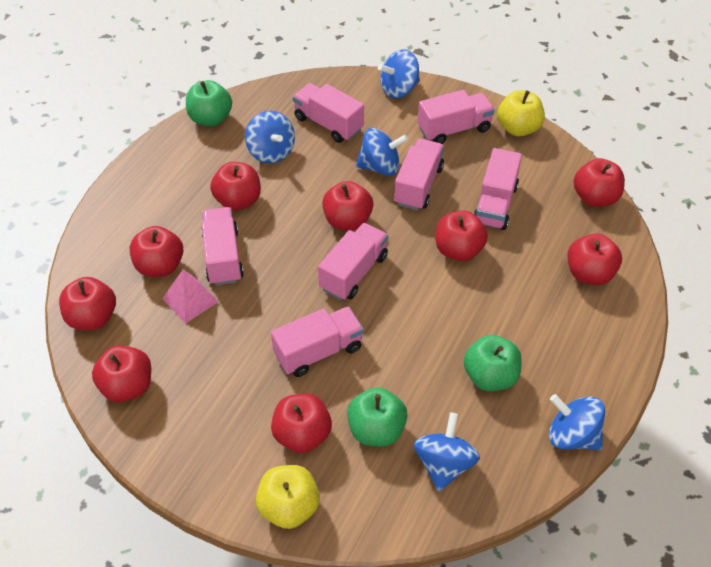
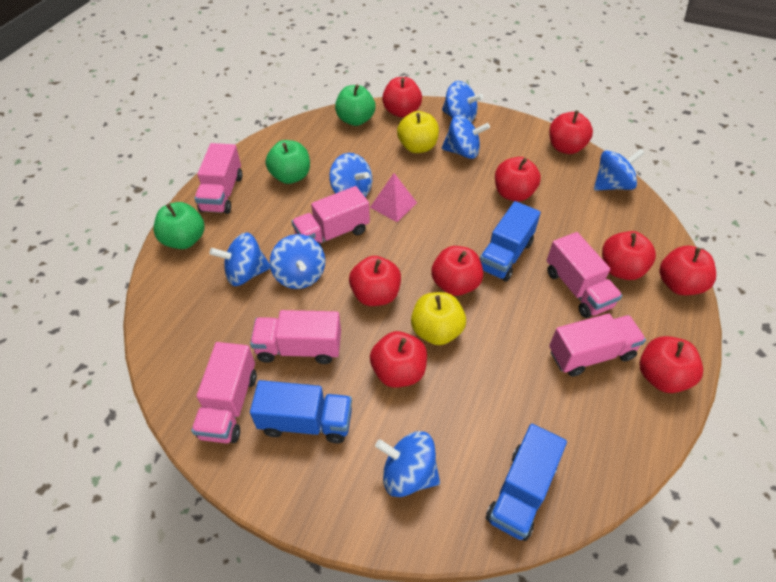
blue spinning top: [245,111,295,164] [356,128,408,176] [378,49,420,99] [414,413,480,492] [549,394,605,450] = 5 -> [209,233,270,286] [270,234,325,289] [329,153,372,197] [375,431,440,497] [442,81,483,123] [442,115,490,159] [594,149,645,191] = 7
blue truck: none = 0 -> [250,380,352,443] [480,201,541,282] [486,424,567,541] = 3
pink truck: [201,207,244,285] [271,306,364,377] [293,83,364,143] [318,223,388,300] [394,139,444,210] [418,90,495,144] [474,148,522,230] = 7 -> [191,342,257,443] [194,143,242,214] [250,310,341,364] [292,186,370,247] [547,232,622,318] [549,313,646,377] = 6

